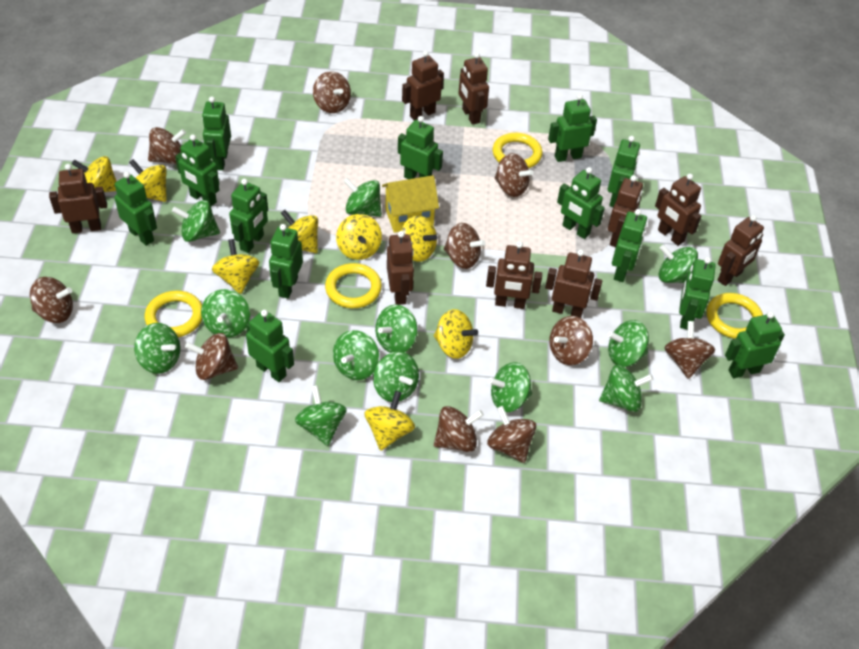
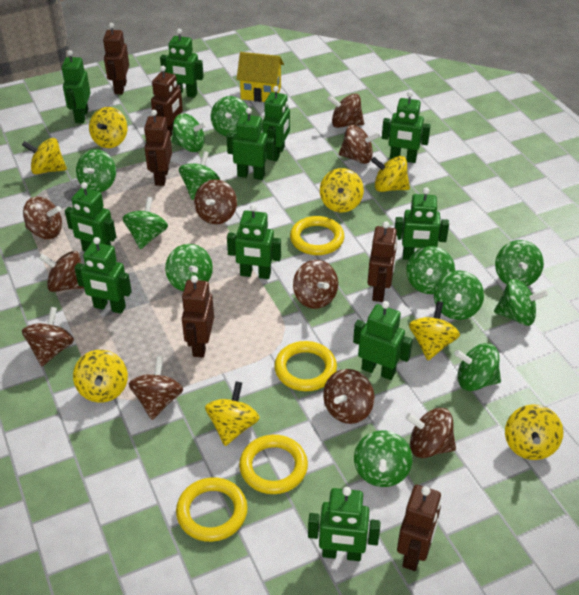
brown robot: [49,164,107,233] [387,231,414,305] [402,51,444,121] [459,52,489,125] [486,241,542,309] [545,250,602,318] [608,175,643,247] [655,174,701,246] [718,215,764,286] = 9 -> [103,23,129,94] [144,110,172,186] [151,66,183,137] [181,275,214,358] [368,221,398,302] [397,485,441,571] = 6
green robot: [114,172,157,246] [175,134,219,206] [202,97,231,170] [229,179,268,253] [246,310,294,382] [269,224,303,299] [398,116,443,179] [548,94,597,162] [557,167,605,239] [608,136,640,207] [612,209,647,282] [679,257,716,329] [725,311,785,378] = 13 -> [62,50,91,123] [65,182,116,251] [74,237,132,314] [160,29,204,98] [226,108,275,180] [227,205,281,279] [262,86,290,161] [308,487,381,561] [353,301,413,380] [382,91,431,163] [395,187,449,260] = 11

